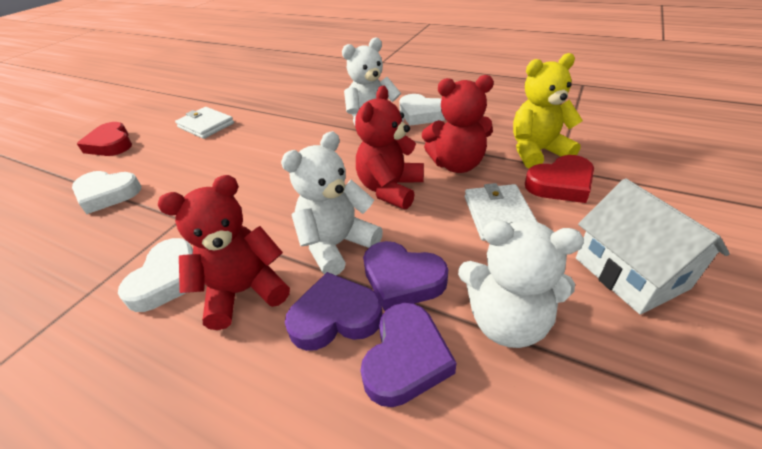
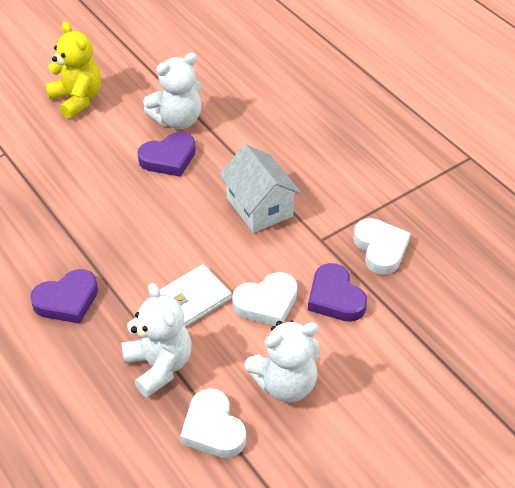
red heart: [77,122,132,156] [525,155,594,203] = 2 -> none = 0
red teddy bear: [158,175,290,330] [355,85,424,209] [422,75,494,173] = 3 -> none = 0
white wallet: [175,107,234,139] [465,183,537,241] = 2 -> [160,264,232,327] = 1

